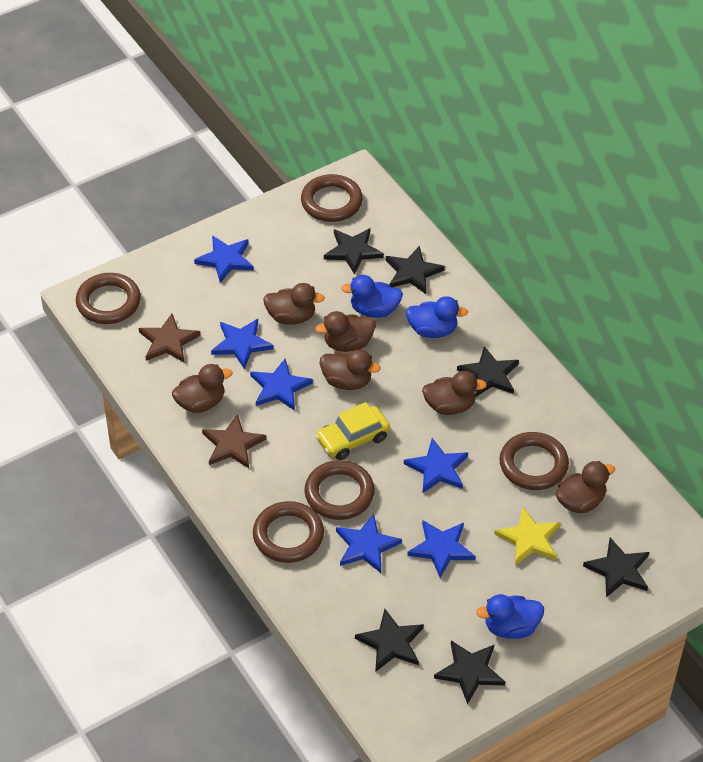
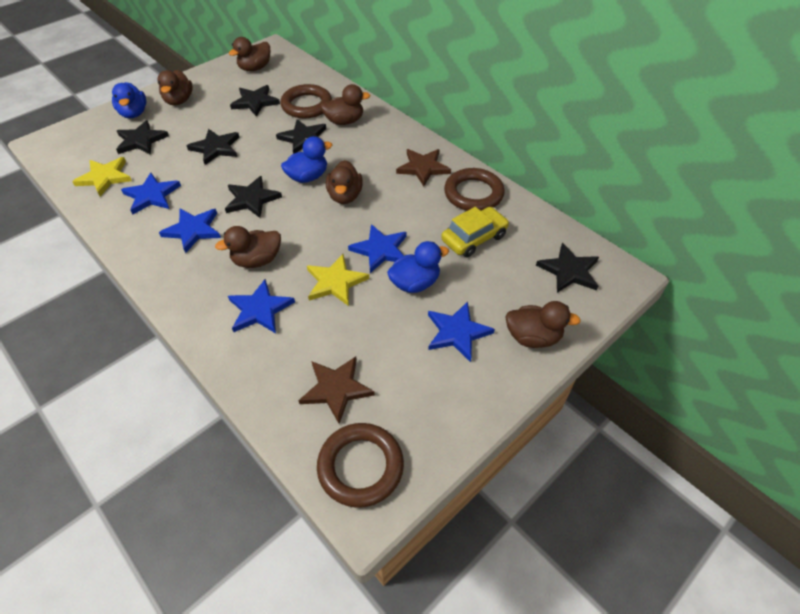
blue star: [194,235,254,283] [211,319,274,369] [250,359,313,411] [336,514,402,573] [404,438,468,494] [407,520,476,578] = 6 -> [121,173,181,214] [159,209,221,253] [228,279,295,333] [348,224,407,273] [428,301,495,362] = 5
brown ring: [76,273,141,324] [253,501,324,563] [301,174,363,222] [304,460,375,520] [499,432,569,490] = 5 -> [280,84,332,118] [317,423,404,508] [444,168,505,211] = 3
yellow star: [494,507,561,565] = 1 -> [72,157,132,196] [307,254,369,306] = 2

